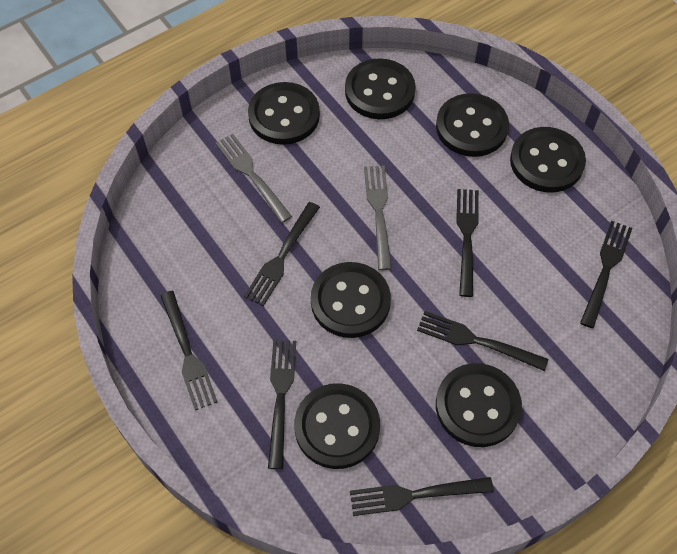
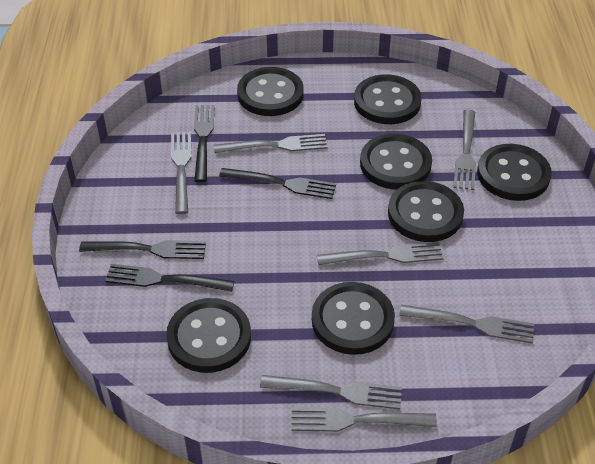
black fork: [160,291,217,410] [244,202,320,306] [268,340,296,469] [350,477,494,516] [417,311,548,371] [456,189,479,297] [580,221,632,328] = 7 -> [79,240,206,259] [105,264,234,292] [194,105,215,182] [219,168,336,199] = 4
grey fork: [215,134,292,223] [364,165,392,270] = 2 -> [171,132,192,214] [214,134,327,153] [260,375,402,409] [291,407,437,432] [317,242,444,265] [399,305,534,344] [453,110,476,190] = 7

